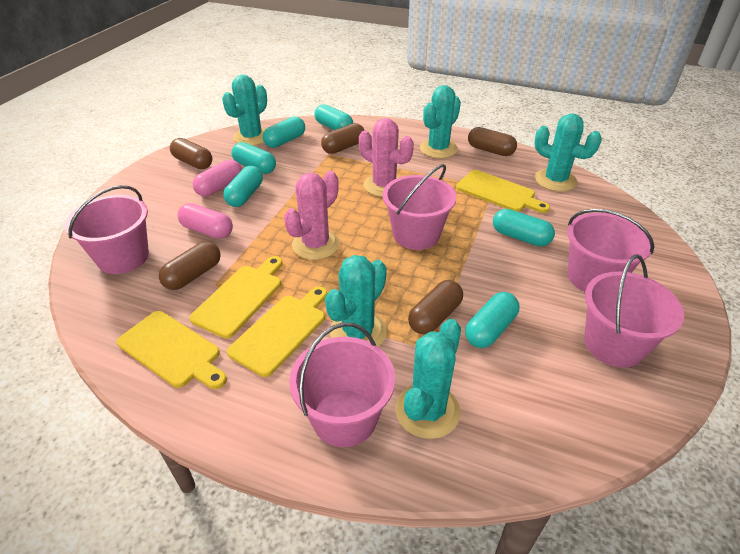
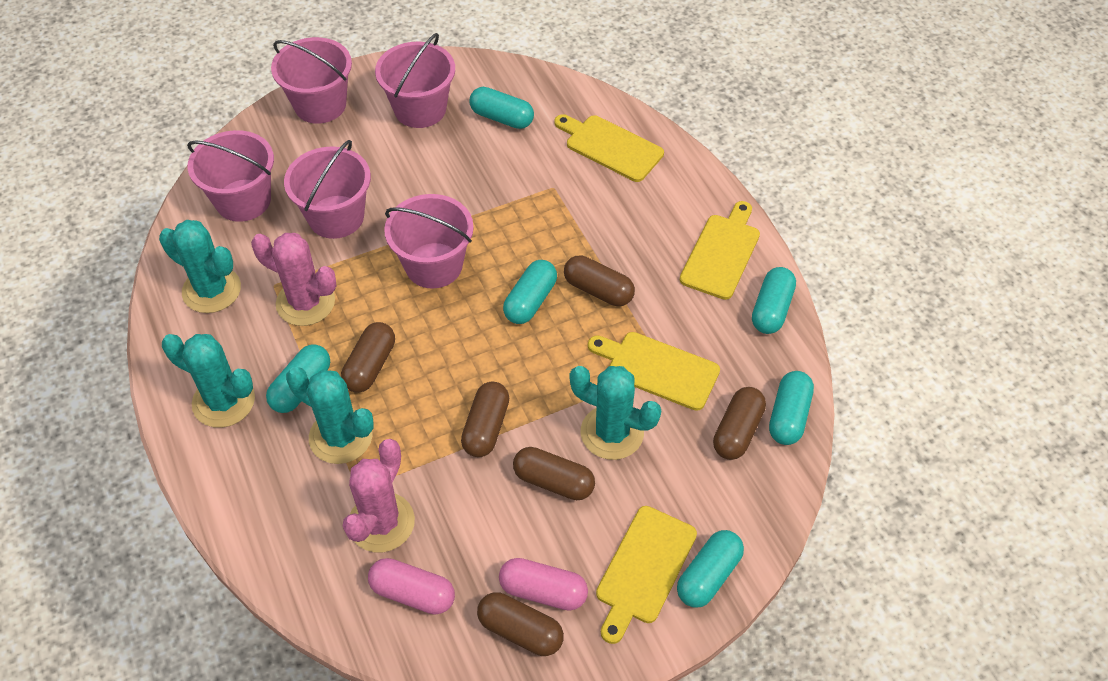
brown capsule: [159,241,221,290] [170,138,212,169] [321,123,364,154] [408,280,463,334] [468,127,517,156] = 5 -> [341,322,395,393] [461,382,509,457] [477,592,564,656] [513,447,595,500] [564,255,635,306] [713,387,766,460] = 6
turquoise cactus: [222,75,267,146] [325,255,387,347] [395,319,461,439] [420,85,461,158] [534,113,602,192] = 5 -> [159,220,241,313] [162,334,255,428] [286,367,374,464] [570,366,661,460] = 4

